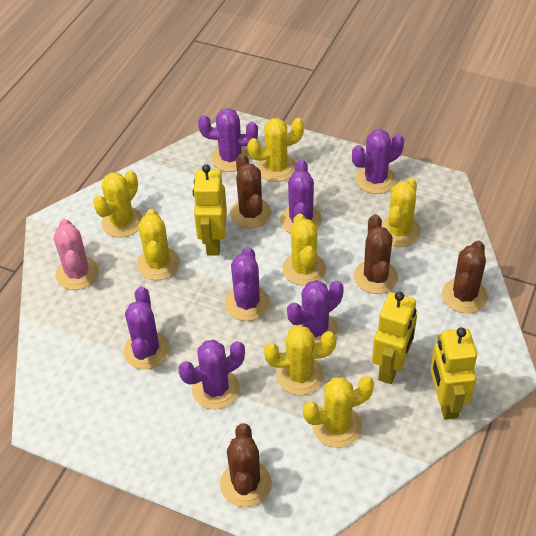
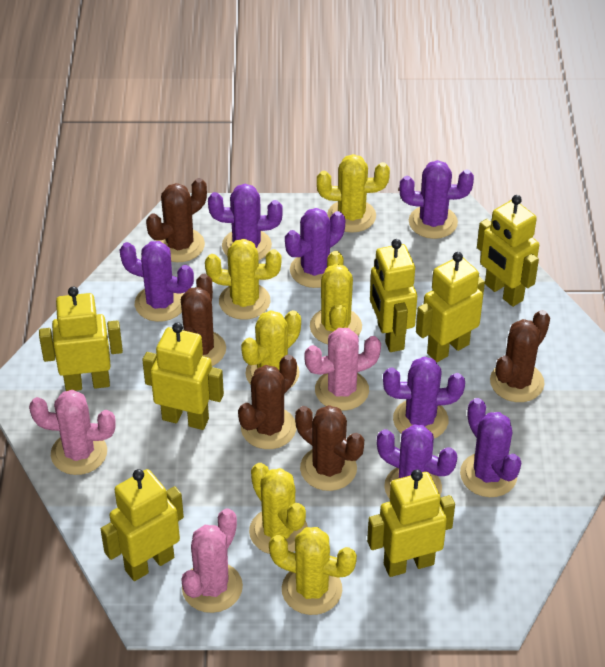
brown cactus: [220,423,272,507] [230,154,272,229] [354,214,398,294] [442,240,488,313] = 4 -> [146,178,207,262] [181,274,226,366] [238,355,297,449] [295,405,364,491] [490,310,550,402] = 5
pink cactus: [54,219,99,290] = 1 -> [29,390,116,475] [181,508,243,613] [304,328,381,411] = 3
yellow cactus: [93,170,143,238] [137,209,180,280] [248,118,304,182] [264,326,336,395] [282,214,326,286] [303,376,374,448] [382,178,421,247] = 7 -> [205,239,282,320] [241,310,301,388] [249,463,308,554] [269,527,357,615] [310,251,362,344] [317,154,390,233] = 6
yellow robot: [193,164,227,256] [372,292,417,384] [430,327,477,420] = 3 -> [39,287,123,391] [101,469,184,581] [142,322,224,430] [367,469,455,577] [370,239,417,352] [416,252,485,362] [477,195,539,307] = 7

